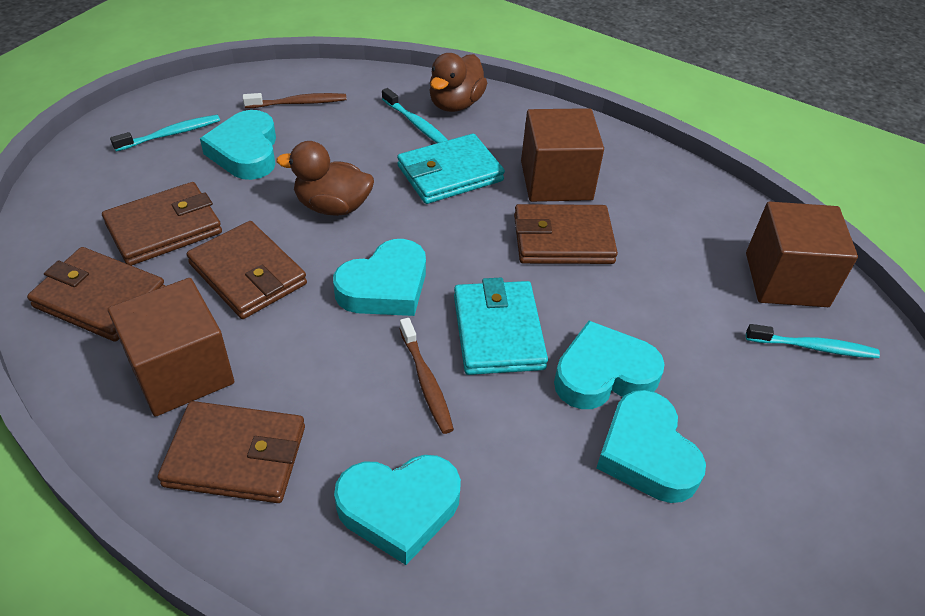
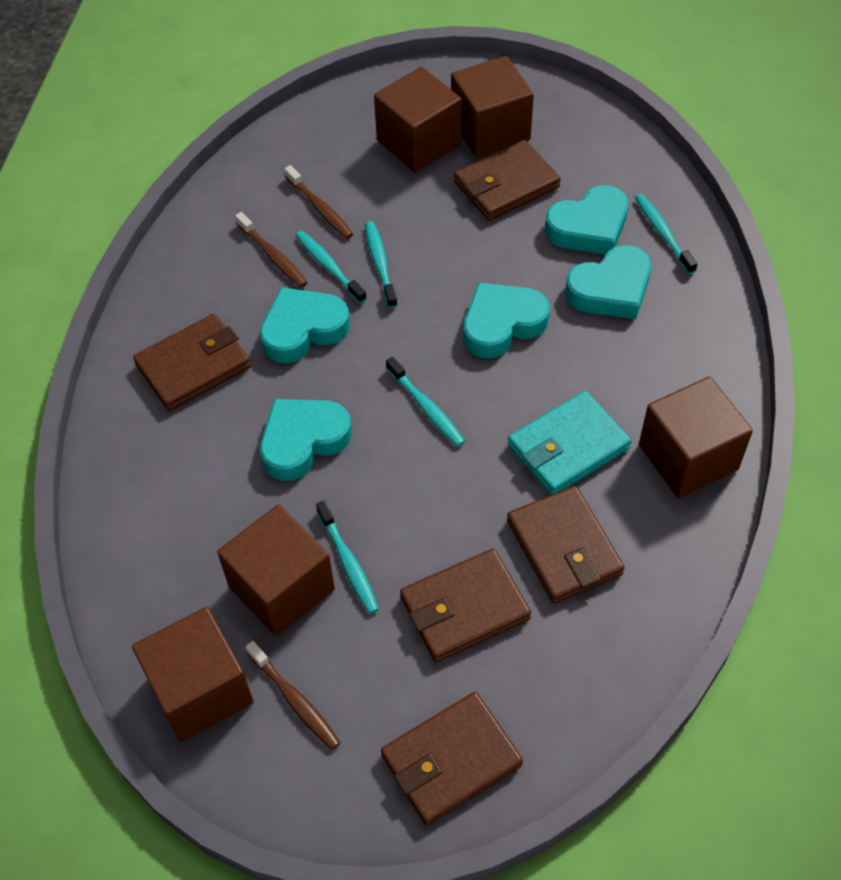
brown cube: [108,278,234,417] [521,108,604,202] [746,201,858,307] = 3 -> [132,607,254,742] [217,504,335,637] [374,67,462,172] [451,56,534,158] [639,377,753,498] = 5
brown duck: [276,141,374,216] [429,53,487,112] = 2 -> none = 0
brown toothbrush: [243,93,347,108] [399,318,454,434] = 2 -> [235,212,308,288] [245,641,341,750] [284,165,353,239] = 3
turquoise toothbrush: [110,115,220,151] [382,88,447,143] [746,324,880,358] = 3 -> [295,231,367,304] [316,501,379,614] [365,221,398,308] [386,357,465,447] [635,194,698,274] = 5
turquoise wallet: [397,134,505,204] [454,278,548,375] = 2 -> [508,391,632,495] = 1

